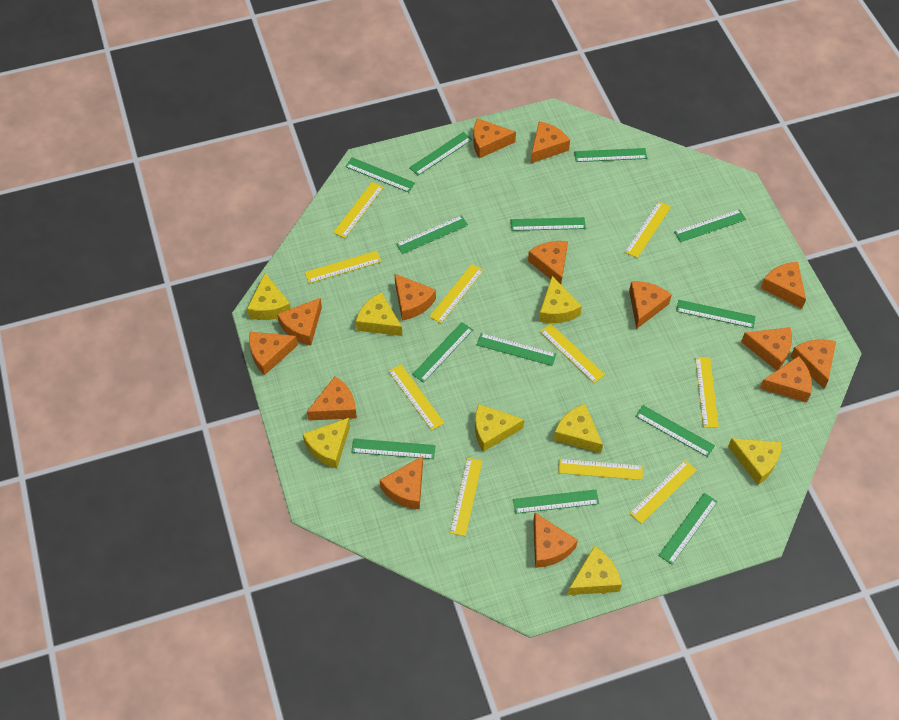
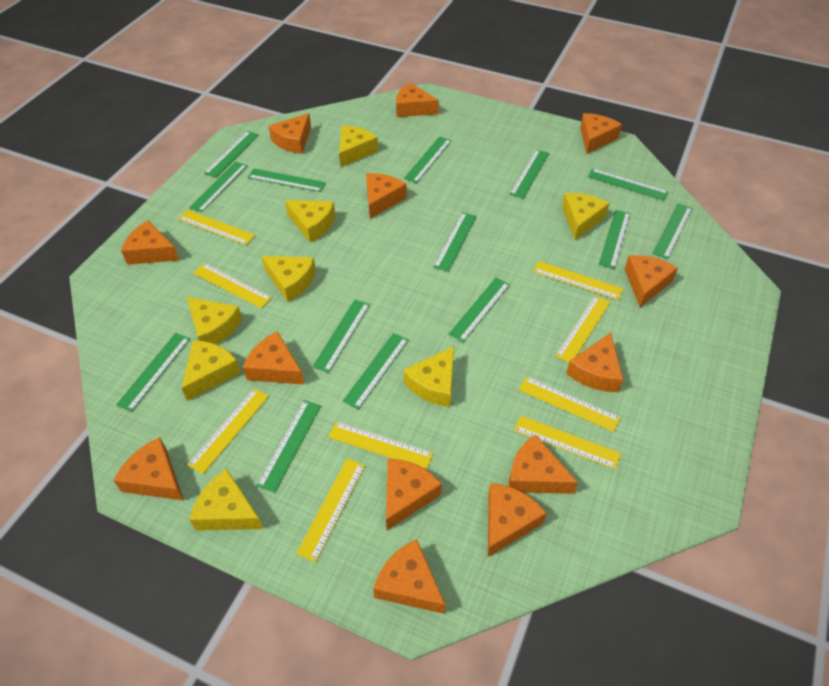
green ruler: [345,157,415,193] [351,439,435,459] [396,215,468,254] [409,132,472,176] [412,322,473,383] [477,333,556,366] [511,217,586,231] [513,490,599,514] [574,148,647,162] [636,405,715,457] [658,493,718,565] [674,209,746,242] [676,300,756,328] = 13 -> [116,333,190,412] [189,161,248,212] [204,131,259,178] [248,168,326,192] [256,400,321,493] [312,300,370,373] [342,333,408,410] [404,136,452,183] [433,212,477,272] [448,278,510,342] [509,149,549,199] [588,168,668,201] [599,210,631,269] [652,203,693,259] = 14
orange cheese: [249,332,298,375] [277,298,322,345] [307,376,357,421] [380,456,423,509] [394,274,436,321] [473,118,516,158] [528,241,568,284] [531,121,570,163] [533,513,578,568] [629,281,672,329] [741,327,792,370] [760,356,812,402] [761,262,806,309] [790,340,836,389] = 14 -> [113,437,184,501] [121,220,179,265] [243,331,305,385] [269,113,311,154] [366,173,407,219] [373,539,446,614] [386,458,442,530] [396,83,439,117] [488,483,547,557] [509,434,578,494] [566,333,623,392] [580,113,622,154] [625,255,678,307] = 13
yellow ruler: [305,251,381,283] [333,182,384,238] [388,364,444,430] [429,264,484,324] [450,458,482,536] [540,324,605,383] [558,459,643,480] [625,201,671,258] [629,460,697,524] [695,357,719,428] = 10 -> [178,210,255,245] [187,388,269,474] [193,263,272,309] [296,458,365,562] [328,421,433,470] [514,416,621,470] [519,376,621,432] [533,261,623,300] [555,295,611,363] = 9

